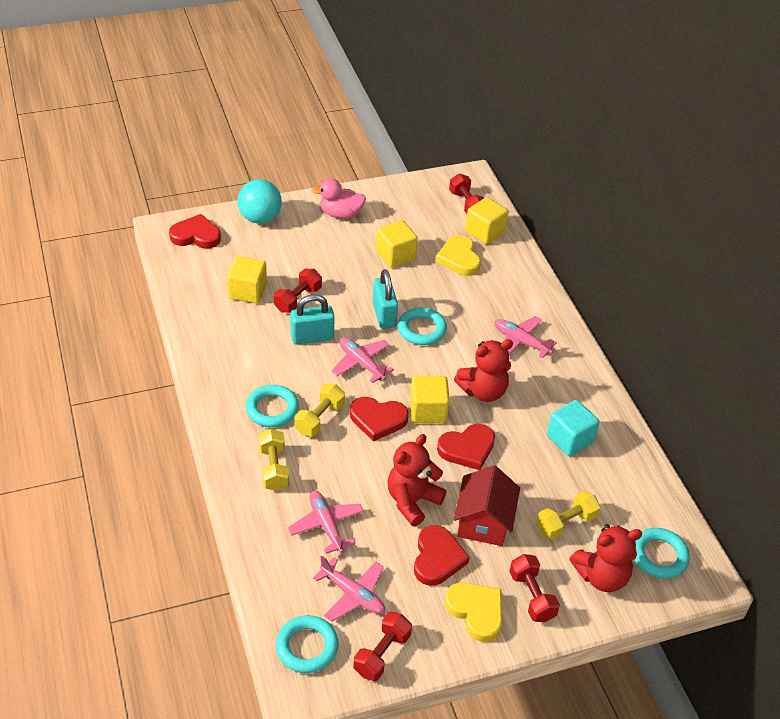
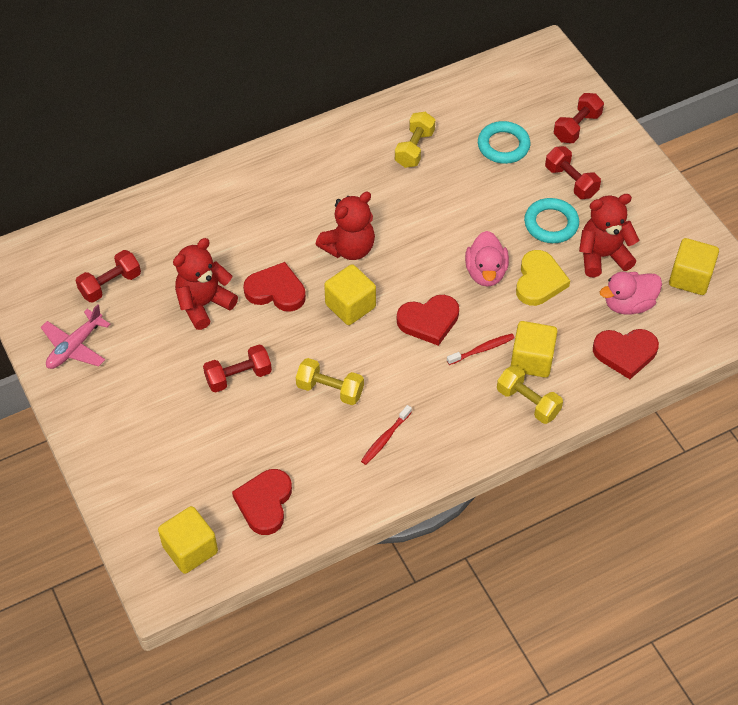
pink duck: [312,178,366,219] = 1 -> [465,231,509,287] [600,272,662,315] = 2
pink plane: [288,491,364,554] [313,555,385,622] [331,337,394,383] [495,316,557,359] = 4 -> [41,304,111,369] = 1
red house: [454,465,520,546] = 1 -> none = 0
red toothbrush: none = 0 -> [361,405,412,465] [447,333,515,365] = 2
turquoise ball: [238,179,282,224] = 1 -> none = 0
turquoise cube: [547,400,600,456] = 1 -> none = 0
turquoise padlock: [290,294,335,345] [373,269,398,329] = 2 -> none = 0
turquoise ring: [246,385,299,427] [276,615,339,673] [398,307,447,345] [634,528,690,579] = 4 -> [478,121,530,164] [524,198,579,243] = 2
yellow heart: [436,235,481,276] [445,582,502,642] = 2 -> [516,250,570,306] = 1

